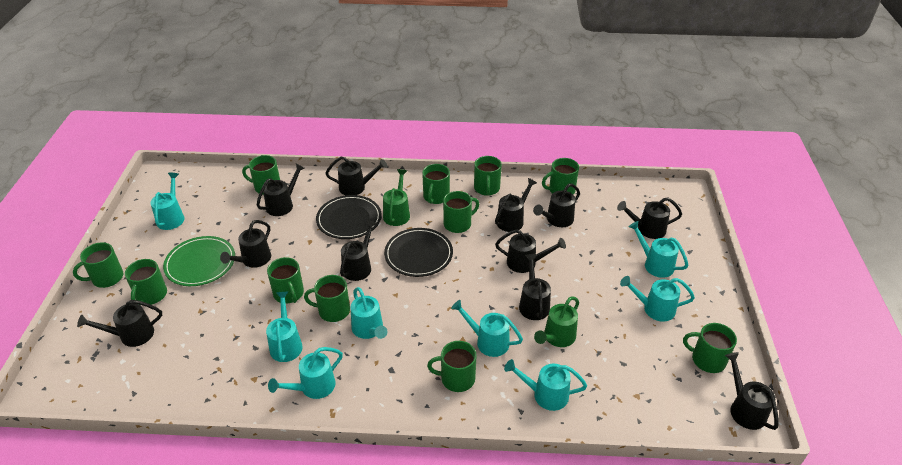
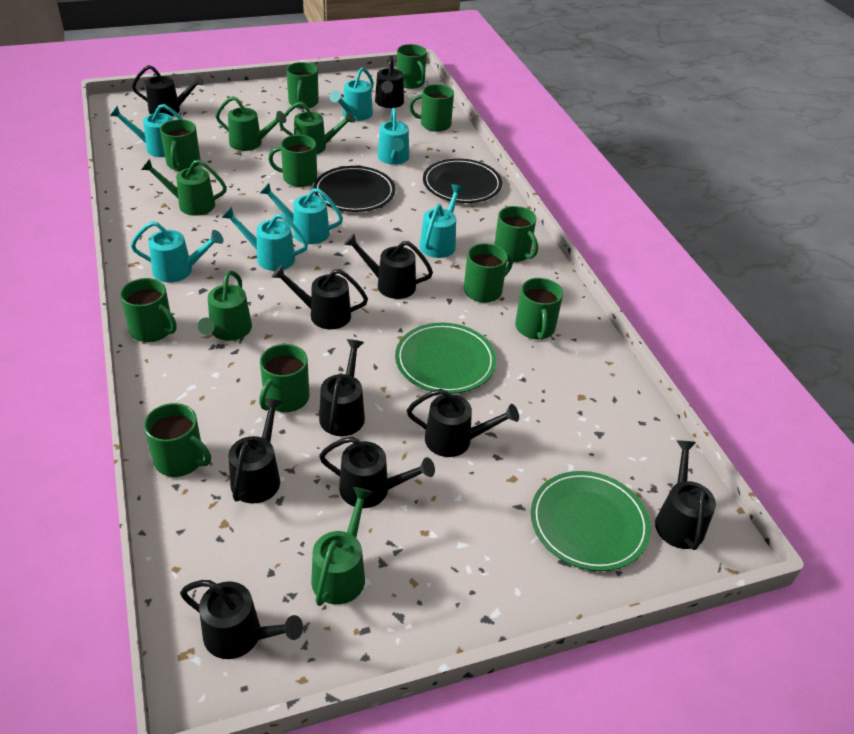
black watering can: [77,300,162,347] [220,220,271,268] [257,164,305,216] [325,157,387,195] [340,220,377,281] [495,178,537,232] [495,229,566,273] [519,254,551,320] [533,183,580,227] [617,197,682,239] [725,352,779,430] = 11 -> [132,65,204,116] [180,580,303,659] [228,398,283,503] [272,265,368,330] [319,339,365,436] [319,437,435,508] [344,233,433,299] [375,55,404,108] [407,389,519,457] [655,440,716,550] = 10
green plate: [163,236,235,286] = 1 -> [395,323,496,394] [531,471,651,571] = 2
green watering can: [383,169,410,226] [534,296,579,347] = 2 -> [141,159,227,216] [198,270,252,341] [216,96,286,151] [279,101,355,154] [311,487,373,606] = 5
turquoise watering can: [151,173,185,230] [266,292,303,362] [268,347,343,399] [351,287,387,339] [451,300,523,357] [504,359,587,411] [620,276,695,322] [629,221,689,278] = 8 -> [110,104,182,157] [131,221,224,283] [222,207,308,271] [260,183,343,244] [330,67,374,121] [377,108,409,165] [419,184,465,258] = 7

